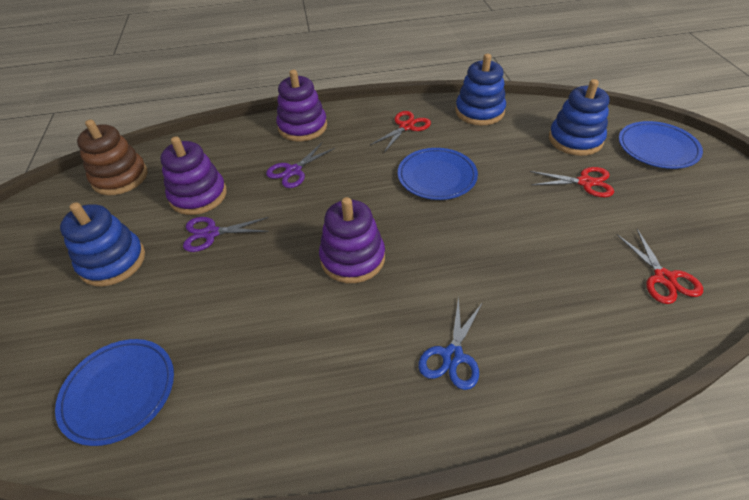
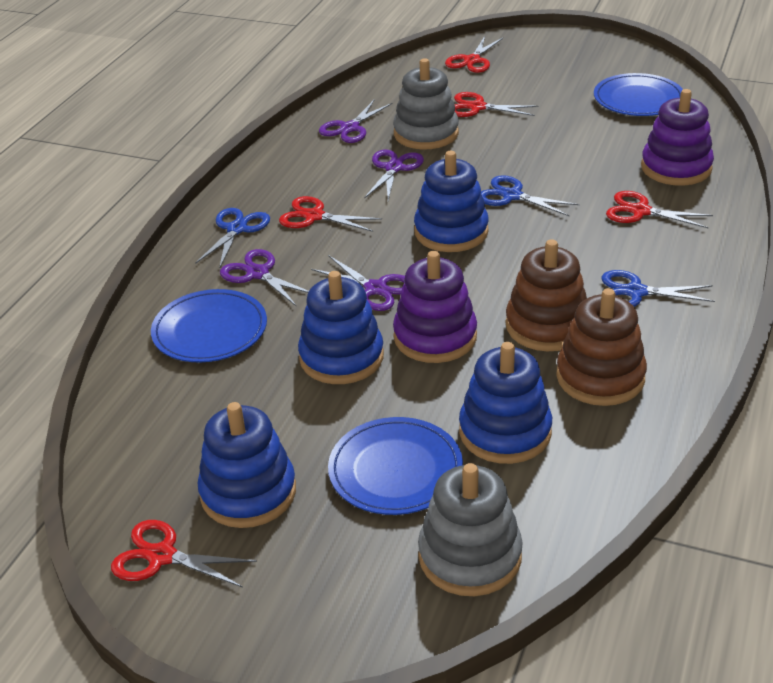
blue scissors: [418,296,483,390] = 1 -> [195,208,270,269] [481,175,580,217] [602,270,715,307] = 3
blue stacking toy: [60,202,145,286] [455,54,506,125] [549,79,609,156] = 3 -> [198,402,296,528] [298,271,384,384] [414,151,489,252] [459,342,552,464] = 4
brown stacking toy: [77,120,147,195] = 1 -> [506,239,587,351] [556,288,647,406] = 2
grey stacking toy: none = 0 -> [393,58,459,149] [418,463,523,596] = 2
purple scissors: [183,217,269,252] [266,143,335,188] = 2 -> [220,249,309,307] [311,255,405,311] [319,99,393,143] [364,150,424,200] = 4
purple stacking toy: [160,136,227,215] [276,70,327,141] [319,197,385,283] = 3 -> [393,251,477,363] [641,89,714,186] = 2
red scissors: [370,111,431,152] [529,167,614,197] [616,229,703,304] = 3 -> [111,520,257,588] [279,196,382,232] [445,36,503,73] [454,92,538,117] [606,191,713,228] = 5

